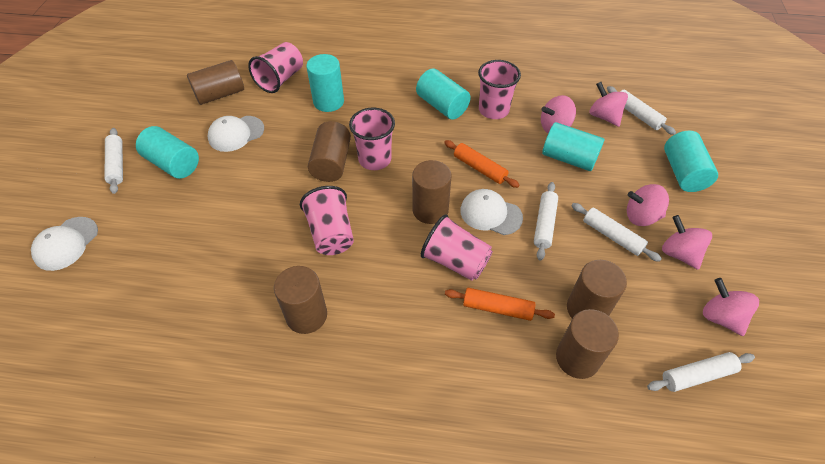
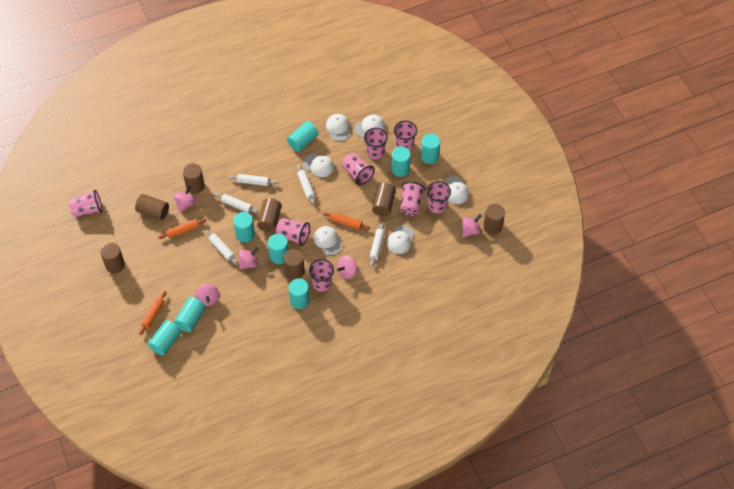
brown cylinder: [187,60,244,105] [274,266,327,334] [308,121,351,182] [412,160,452,224] [556,309,619,379] [567,260,627,318] = 6 -> [100,243,125,273] [135,194,169,220] [183,163,205,194] [257,198,282,232] [284,249,305,280] [372,183,396,216] [483,204,505,235] = 7
orange rolling pin: [444,140,519,188] [445,288,555,321] = 2 -> [139,291,166,335] [158,219,206,239] [322,212,370,230] = 3
pink cup: [248,42,303,93] [300,186,354,255] [349,108,395,170] [421,214,493,281] [478,60,521,119] = 5 -> [69,190,102,217] [276,218,310,246] [309,259,334,292] [342,153,375,185] [364,128,388,160] [394,121,417,151] [400,182,425,216] [427,181,451,213] = 8
turquoise cylinder: [136,126,199,179] [306,54,344,112] [416,68,471,120] [542,122,604,171] [664,131,718,192] = 5 -> [148,320,181,356] [174,297,206,332] [233,212,255,243] [268,234,288,264] [287,121,319,152] [288,278,310,309] [391,146,411,177] [421,133,440,164] = 8
white cap: [31,217,98,271] [208,116,264,152] [460,189,523,235] = 3 -> [303,154,334,177] [314,226,343,255] [326,114,350,141] [354,115,385,138] [387,225,414,254] [444,176,469,204] = 6

